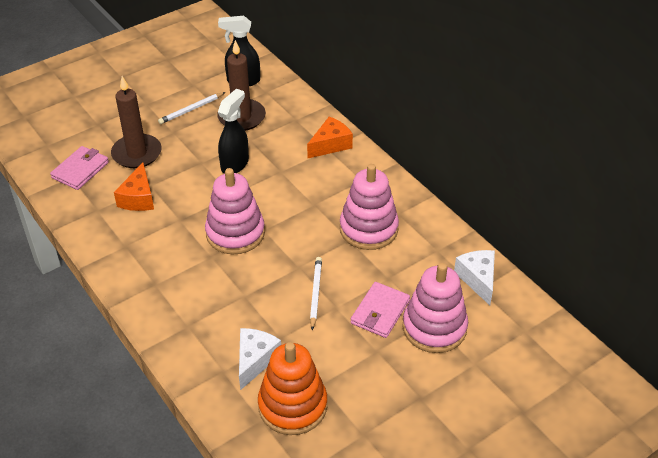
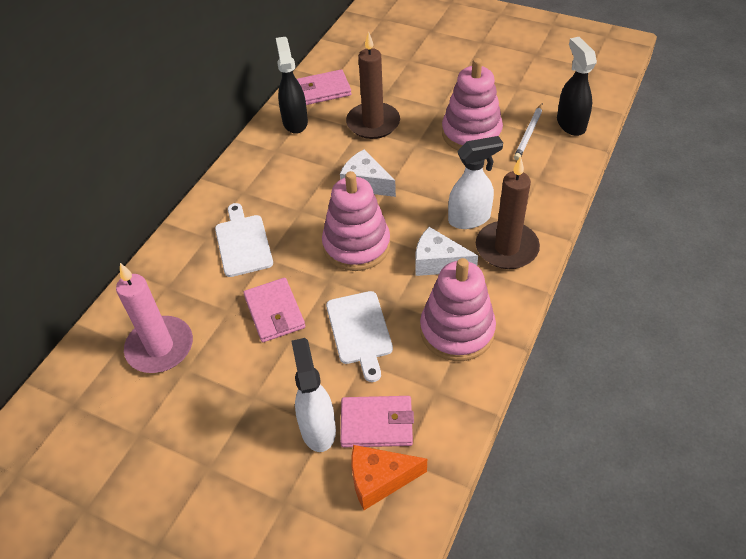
orange cheese: [114,162,154,211] [307,117,353,158] = 2 -> [351,445,427,510] = 1
orange stacking toy: [258,342,327,435] = 1 -> none = 0
pink candle: none = 0 -> [116,263,193,373] = 1
pink wallet: [50,146,109,190] [351,282,410,338] = 2 -> [243,278,305,342] [297,69,352,105] [340,396,414,447] = 3
white cutting board: none = 0 -> [215,203,273,277] [326,291,393,382] = 2
white pencil: [158,92,225,124] [310,257,322,330] = 2 -> [514,103,543,160] = 1
white spray bottle: none = 0 -> [291,338,336,452] [448,136,503,229] = 2

